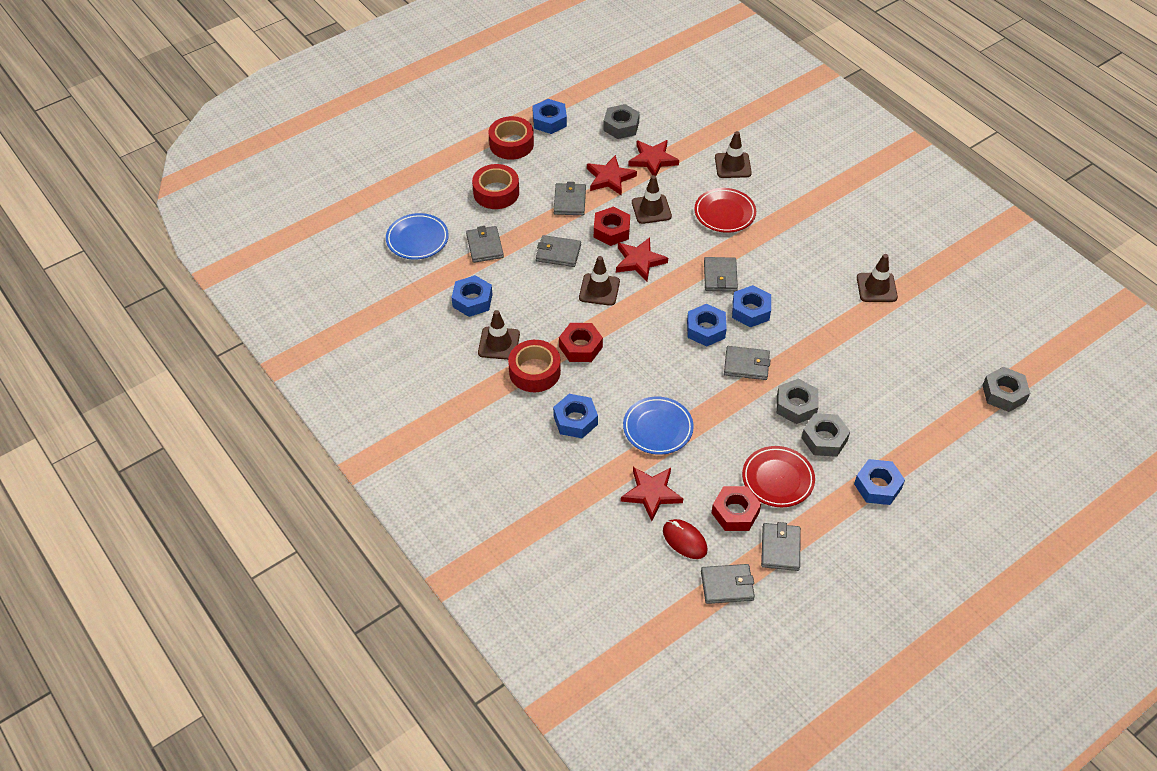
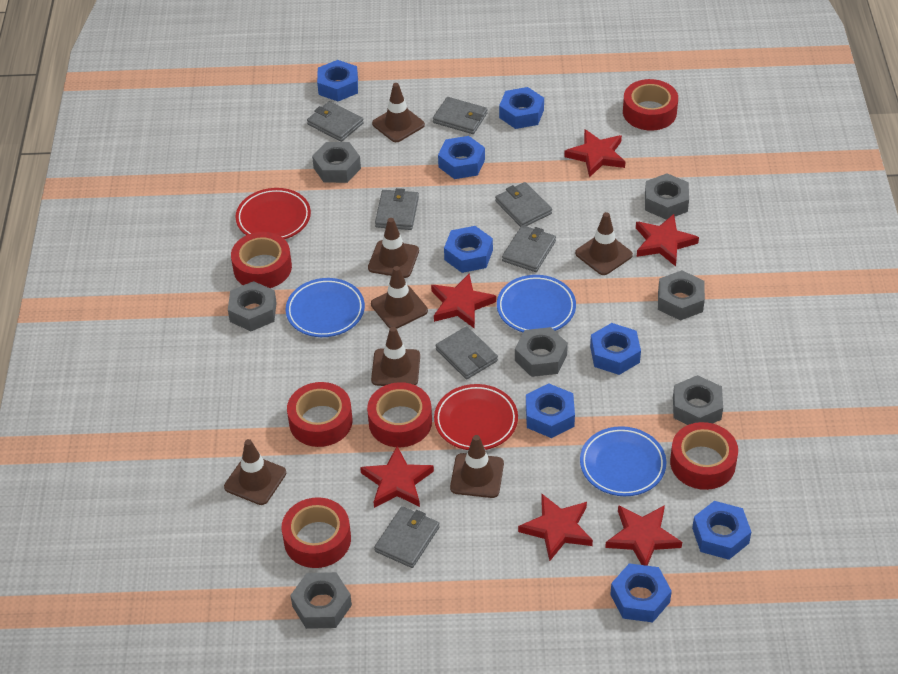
blue nut: [451,275,493,317] [532,99,567,134] [553,394,598,438] [687,304,727,346] [732,285,771,327] [854,459,905,505] = 6 -> [317,60,358,101] [438,136,485,179] [444,226,493,273] [499,87,544,129] [526,383,575,438] [590,323,641,375] [610,563,672,622] [692,501,751,560] = 8
blue plate: [386,213,449,260] [623,397,694,455] = 2 -> [286,278,365,337] [497,275,576,332] [580,426,666,496] = 3
brown traffic cone: [478,310,520,360] [579,256,620,306] [632,175,672,224] [715,131,752,178] [857,254,898,302] = 5 -> [224,439,286,505] [368,218,419,278] [371,266,428,329] [371,327,420,386] [372,83,425,142] [450,435,504,498] [575,212,633,275] = 7
grey nut: [603,104,640,139] [777,378,818,424] [802,413,850,457] [982,367,1030,412] = 4 -> [228,281,277,331] [290,572,352,629] [312,142,361,183] [515,327,568,377] [645,173,689,220] [658,270,705,321] [673,375,723,425] = 7
red mouse: [663,519,708,559] = 1 -> none = 0
red nut: [559,323,603,362] [594,207,630,246] [712,486,761,531] = 3 -> none = 0
red star: [587,155,637,196] [616,237,668,281] [621,467,683,521] [628,140,679,176] = 4 -> [360,446,434,508] [431,274,496,329] [518,494,593,561] [564,129,625,177] [605,505,682,566] [636,214,699,267] = 6
red tape: [472,164,519,209] [489,116,534,160] [508,340,561,392] = 3 -> [231,232,292,288] [282,497,351,568] [287,382,352,447] [367,382,432,447] [623,79,678,131] [670,422,738,490] = 6

